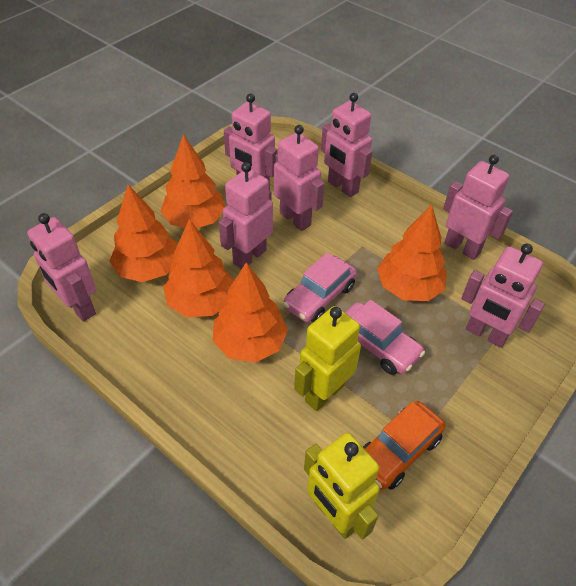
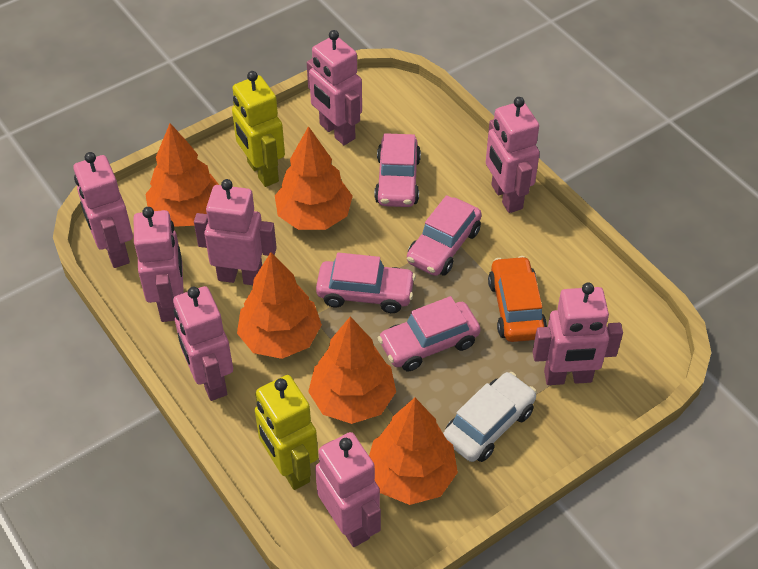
pink car: [283,252,357,322] [345,300,425,375] = 2 -> [316,253,416,313] [374,133,421,207] [378,296,480,371] [407,195,482,276] = 4
pink robot: [27,213,96,322] [219,162,273,269] [224,93,278,190] [274,125,325,231] [321,93,372,197] [443,155,513,260] [461,244,545,348] = 7 -> [73,152,133,268] [134,207,184,322] [173,286,233,401] [194,179,277,285] [307,30,362,145] [315,432,381,547] [486,97,540,213] [533,282,623,385] = 8
white car: none = 0 -> [443,372,537,462] = 1

